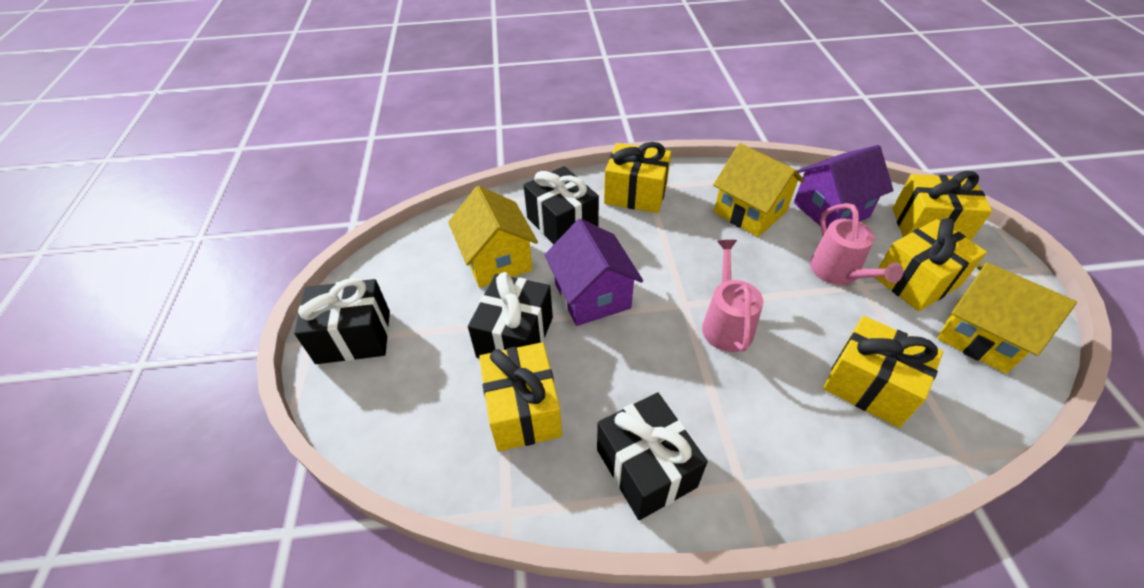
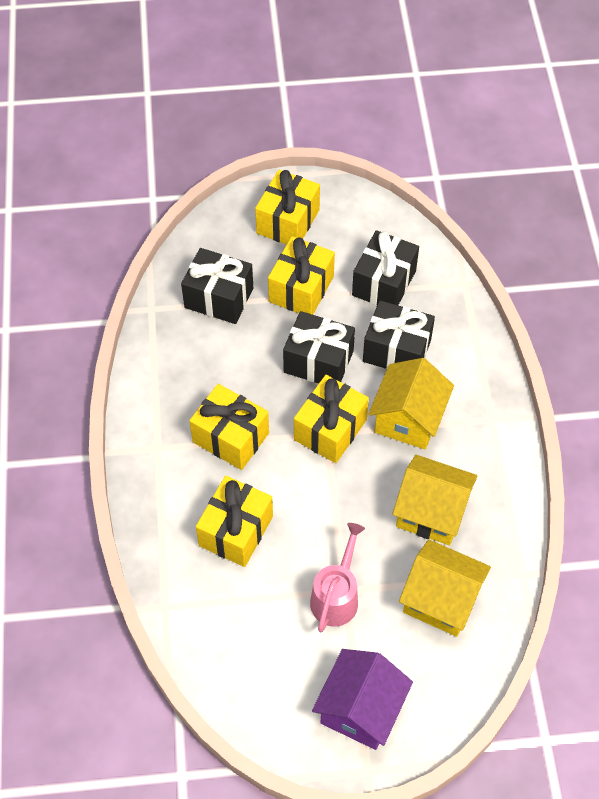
pink watering can: [702,240,763,352] [810,203,903,285] = 2 -> [310,523,365,632] = 1
purple house: [544,219,643,326] [794,145,893,228] = 2 -> [312,649,413,750] = 1

